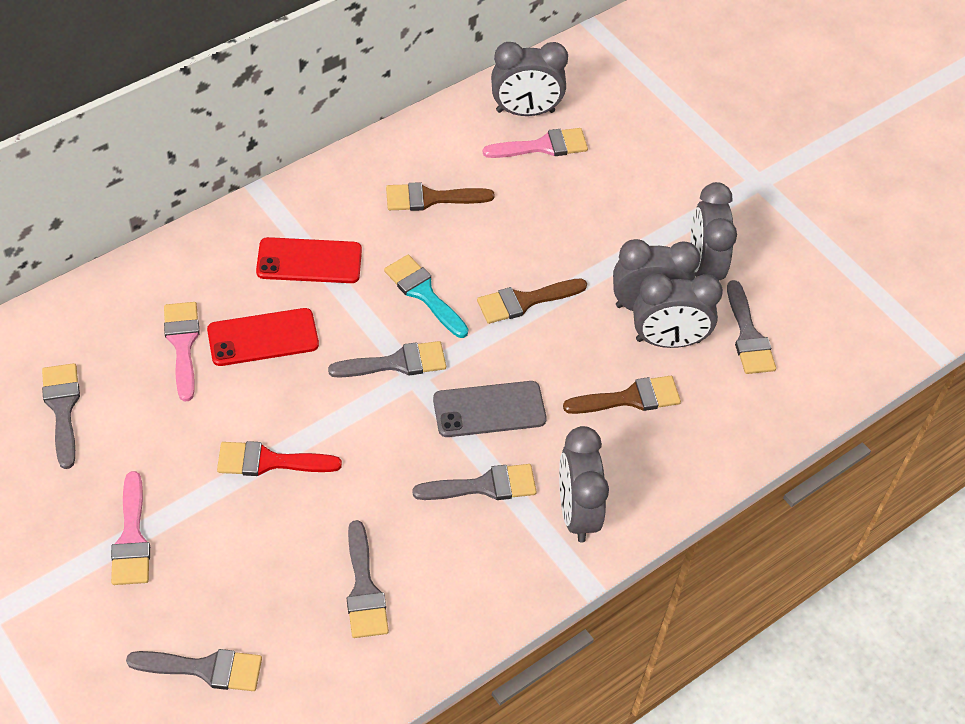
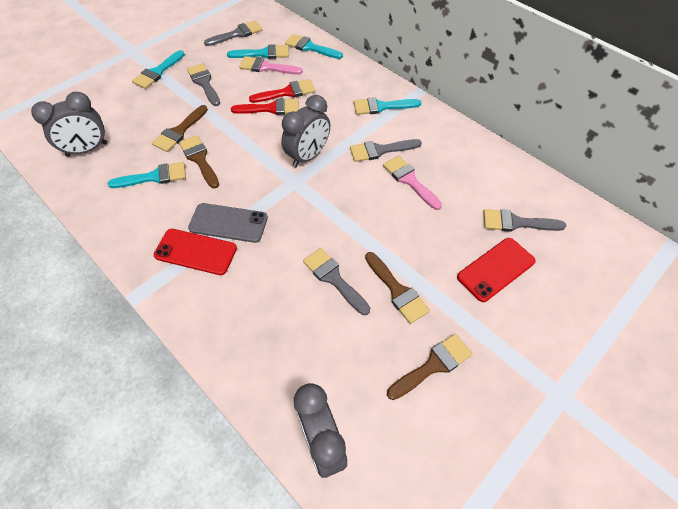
brown brush: [386,182,495,211] [477,278,587,324] [563,376,681,414] = 3 -> [152,105,208,152] [179,135,219,189] [365,252,430,324] [387,334,473,400] = 4
grey brush: [42,363,80,469] [126,649,262,691] [328,341,446,378] [347,520,389,638] [412,464,537,500] [727,280,776,374] = 6 -> [187,63,220,106] [204,21,263,46] [303,248,370,315] [350,139,422,162] [483,209,566,232] = 5
grey clock: [491,42,568,116] [559,426,609,542] [613,239,700,311] [633,273,723,348] [690,182,737,280] = 5 -> [31,92,108,157] [281,95,330,167] [294,383,347,478] = 3
pink brush: [111,471,150,585] [164,302,200,402] [483,128,588,158] = 3 -> [239,56,303,75] [383,156,442,210] = 2
red brush: [217,441,342,476] = 1 -> [231,98,299,115] [249,79,315,103] = 2
turquoise brush: [384,255,468,338] = 1 -> [108,162,186,188] [132,50,185,89] [227,44,289,59] [285,34,343,59] [354,97,421,115] = 5

